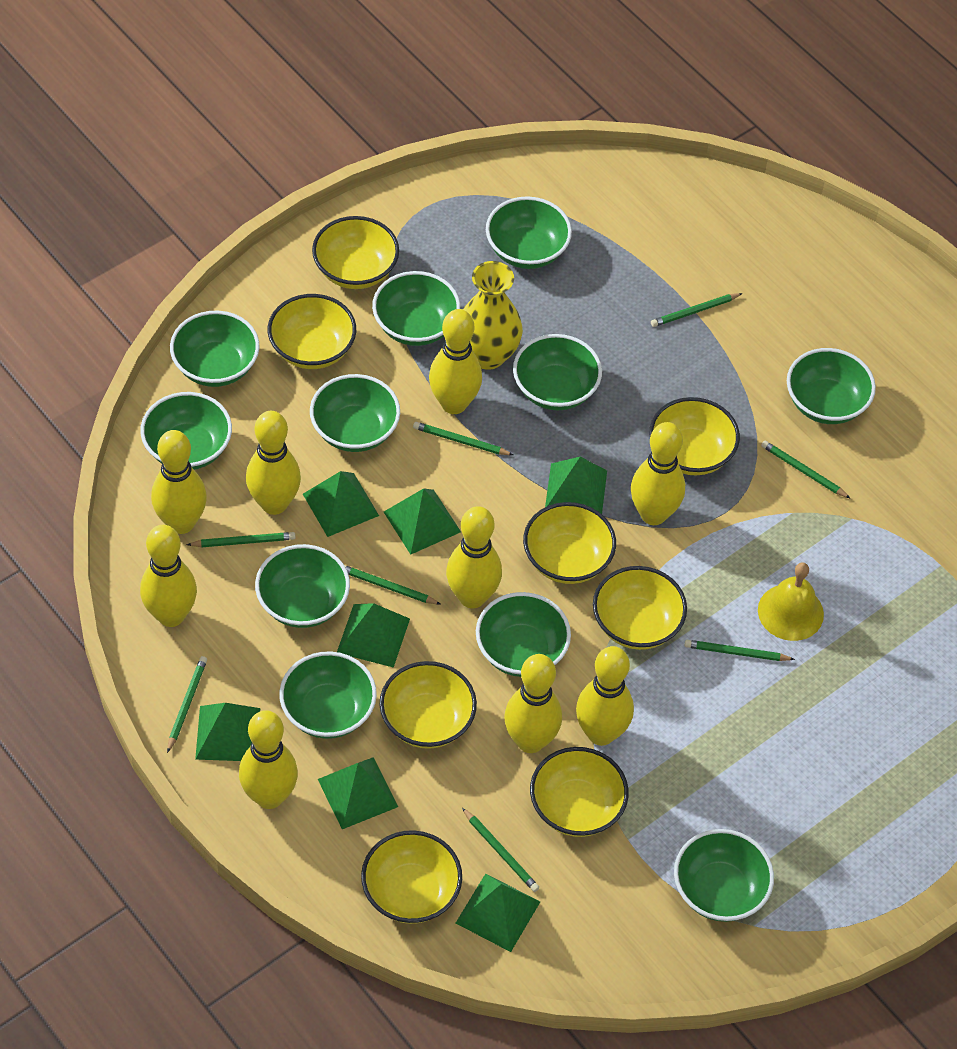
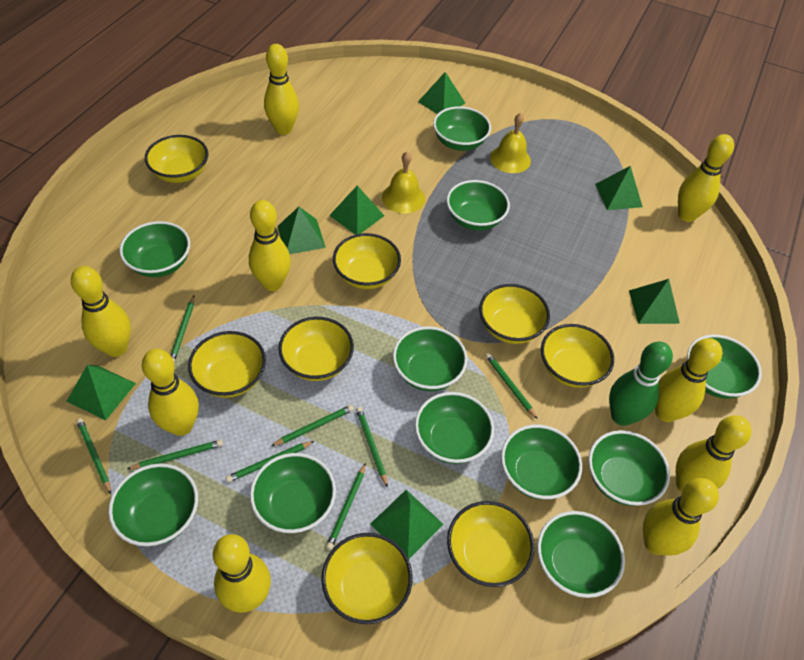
green bowling pin: none = 0 -> [609,342,673,426] = 1
yellow bell: [758,562,824,641] = 1 -> [382,152,425,214] [490,113,531,173] = 2
yellow vase: [463,261,523,370] = 1 -> none = 0

